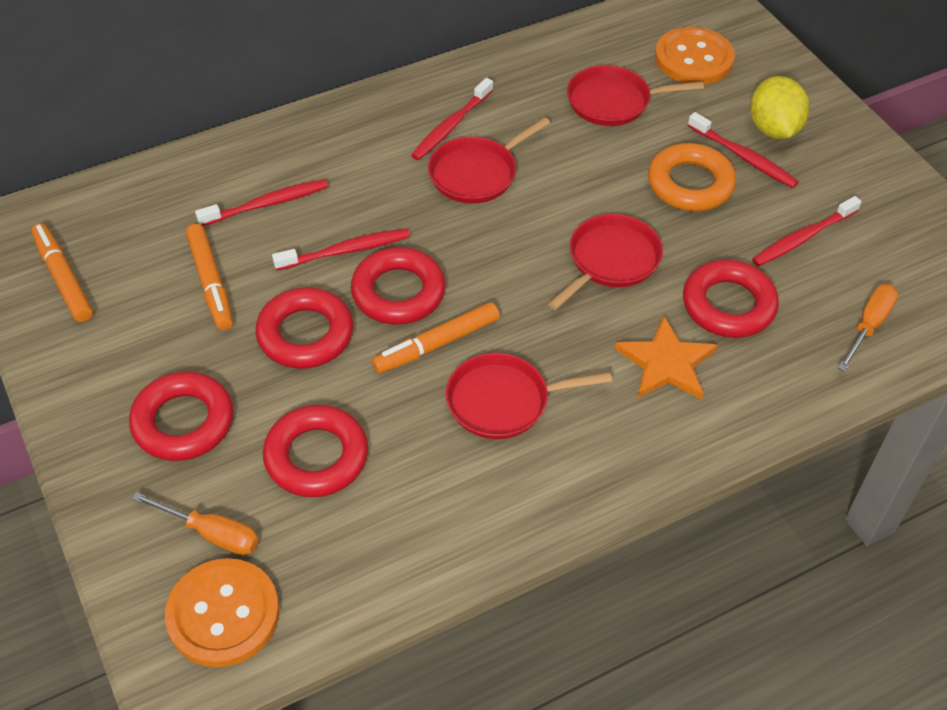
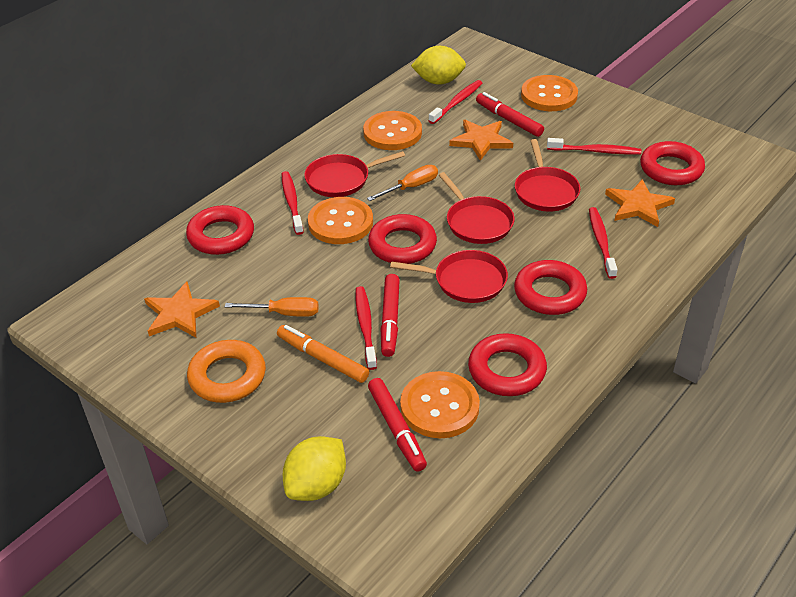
orange button: [165,558,279,667] [655,27,735,85] = 2 -> [308,197,373,244] [363,111,422,150] [400,371,480,438] [521,75,578,111] = 4
orange marker: [31,223,93,322] [186,224,233,330] [372,302,500,374] = 3 -> [277,325,369,383] = 1
orange star: [615,316,718,399] = 1 -> [144,281,220,338] [449,120,513,161] [605,179,675,227] = 3
red marker: none = 0 -> [368,378,427,471] [381,274,400,357] [476,92,544,137] = 3
yellow lemon: [750,76,809,139] = 1 -> [282,436,346,501] [411,46,466,85] = 2

